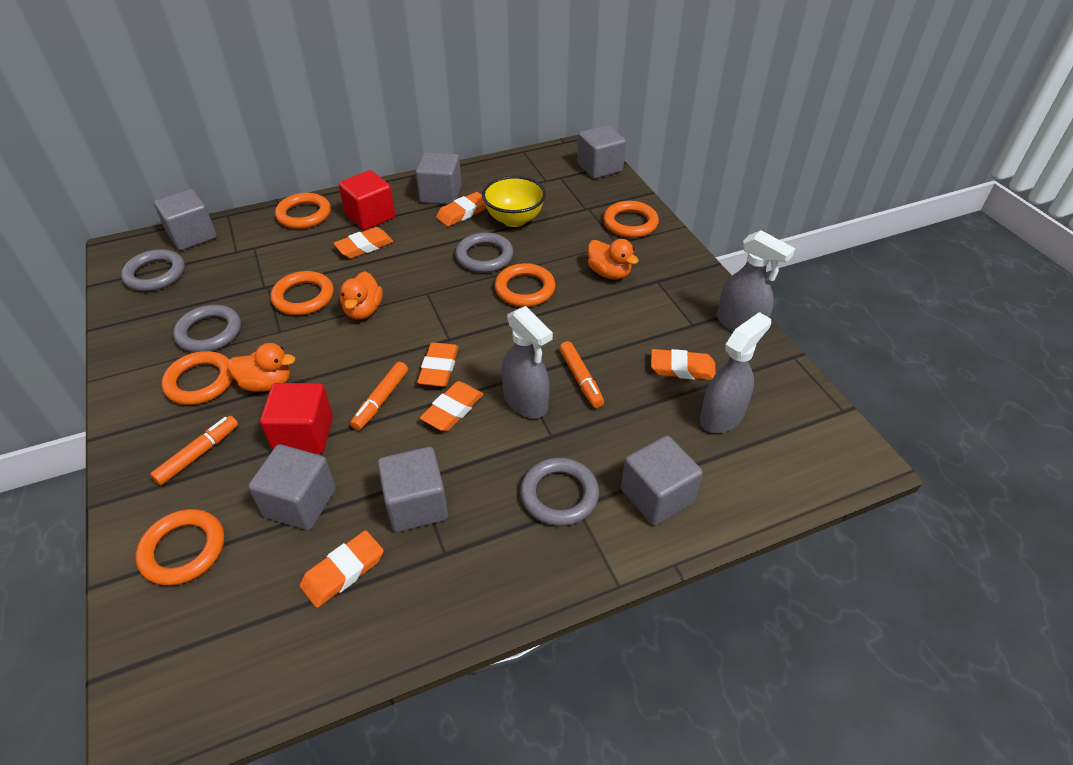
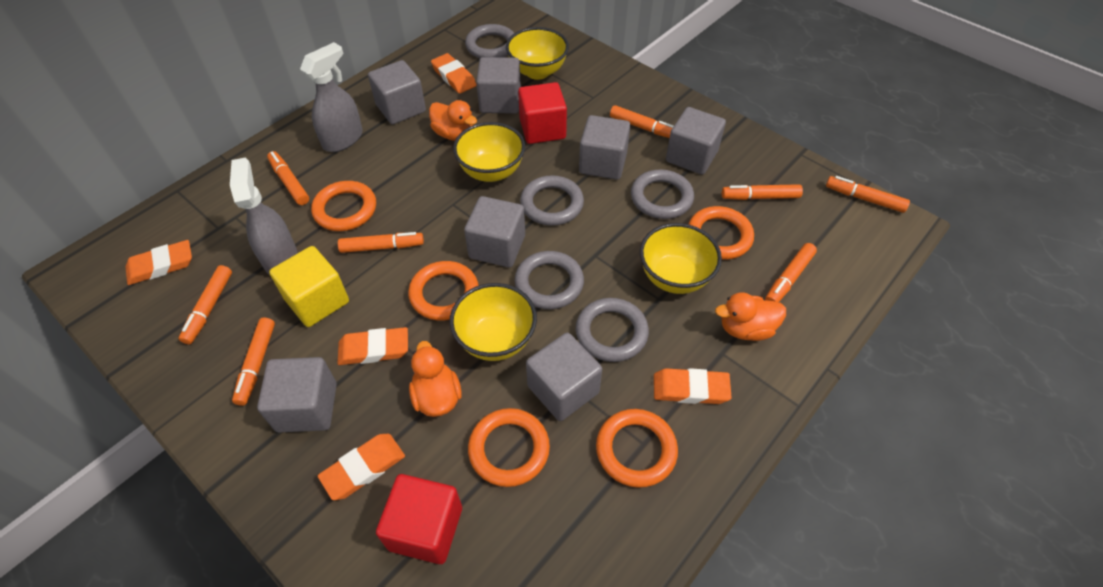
grey cube: [154,189,217,251] [248,444,336,530] [377,447,448,532] [415,152,462,205] [577,125,626,179] [621,436,703,526] = 6 -> [257,357,337,433] [368,60,426,124] [464,196,525,267] [476,57,521,114] [526,333,602,421] [579,115,631,180] [666,107,726,175] = 7
grey ring: [121,249,185,291] [173,305,241,353] [455,232,513,273] [520,458,599,526] = 4 -> [465,24,514,58] [515,251,584,309] [520,175,584,226] [576,298,649,362] [631,169,694,219] = 5
grey spray bottle: [502,306,553,418] [700,312,771,433] [717,230,795,332] = 3 -> [230,158,297,275] [300,42,363,152] = 2
orange eraser: [300,530,384,608] [333,227,393,258] [417,342,458,387] [420,381,484,431] [436,192,486,227] [651,349,716,380] = 6 -> [126,240,192,285] [318,434,405,500] [337,327,408,365] [431,53,477,94] [654,368,732,404] = 5
orange marker: [150,416,238,486] [350,362,408,430] [559,341,604,408] = 3 -> [179,265,232,344] [232,317,275,406] [267,151,309,205] [338,232,424,253] [610,105,674,138] [722,184,803,200] [765,243,817,302] [826,176,910,213] = 8
orange ring: [136,509,224,586] [161,351,233,405] [271,271,334,315] [275,193,331,229] [494,263,555,307] [603,201,659,238] = 6 -> [311,181,376,231] [408,261,479,321] [468,408,550,487] [596,409,678,488] [689,206,754,260] = 5
yellow bowl: [482,176,546,227] = 1 -> [449,283,537,361] [453,122,525,182] [506,27,569,80] [640,223,722,294] = 4
yellow cube: none = 0 -> [269,246,349,327] = 1

